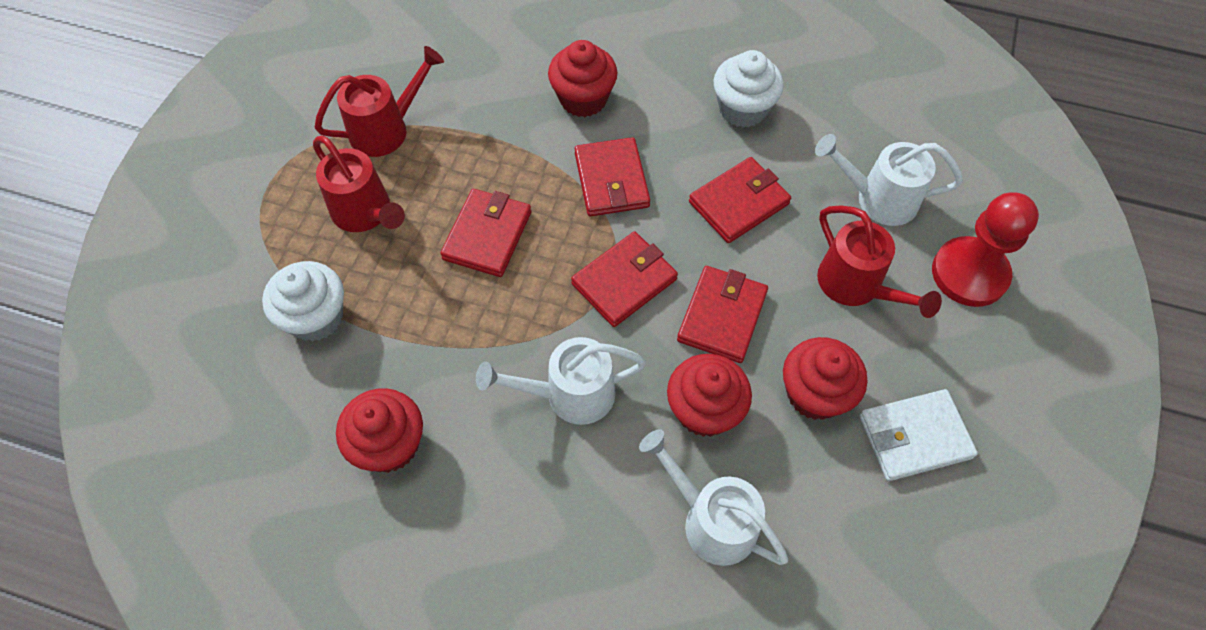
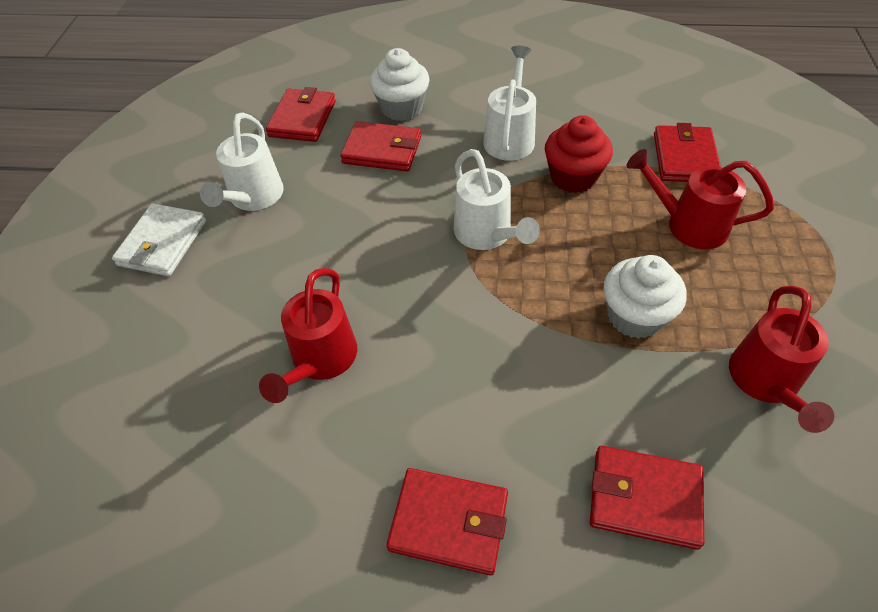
red cupcake: [336,388,423,473] [548,40,618,117] [667,354,752,437] [783,337,867,420] = 4 -> [545,115,613,193] = 1
red pawn: [932,192,1039,307] = 1 -> none = 0

